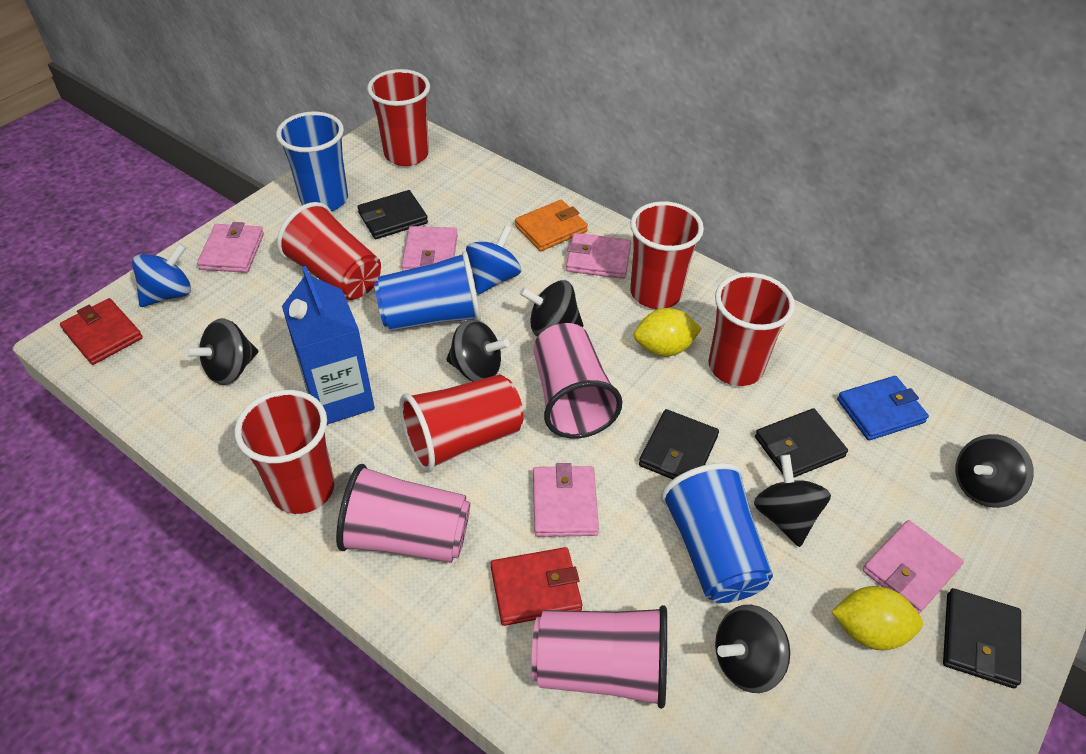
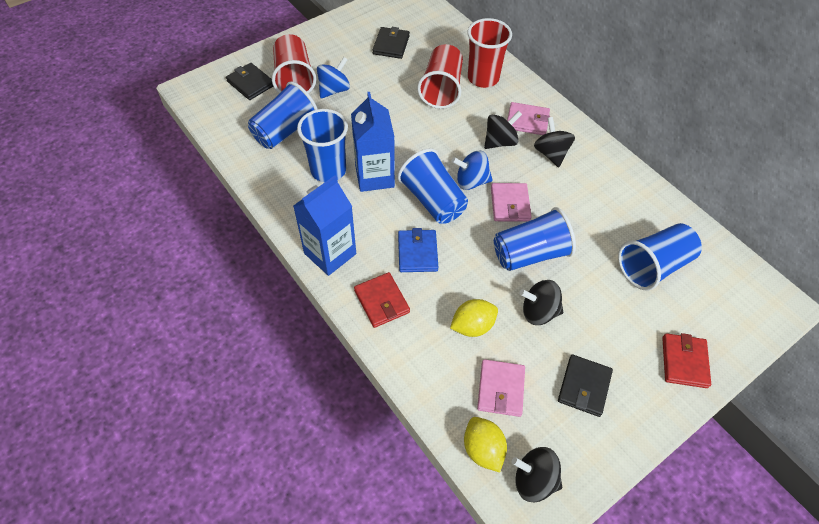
black spinning top: [184,318,258,385] [446,319,510,382] [520,280,583,336] [715,605,790,693] [754,454,831,547] [956,434,1034,508] = 6 -> [484,111,522,149] [512,447,562,502] [519,280,563,325] [534,117,575,167] = 4
black wallet: [357,190,428,239] [639,409,719,479] [755,408,848,478] [943,588,1021,688] = 4 -> [226,63,273,100] [372,27,410,59] [558,355,613,417] = 3
blue carton: [282,266,375,425] = 1 -> [293,175,356,276] [351,92,395,192] = 2
blue cup: [276,112,348,211] [375,251,481,331] [661,463,773,603] = 3 -> [248,81,318,149] [297,109,348,182] [397,148,468,224] [494,207,576,271] [618,223,702,291] = 5
orange wallet: [515,200,588,251] = 1 -> none = 0
pink cup: [336,464,470,563] [532,605,667,709] [534,323,622,438] = 3 -> none = 0
pink wallet: [197,222,264,273] [402,226,458,271] [533,463,599,537] [566,233,631,279] [862,520,964,614] = 5 -> [477,359,525,417] [491,183,532,221] [507,102,550,135] = 3
red cup: [234,390,334,514] [277,202,381,300] [367,69,430,166] [399,374,524,472] [630,201,704,309] [708,273,795,386] = 6 -> [272,34,316,94] [417,44,463,109] [467,18,512,88] = 3

